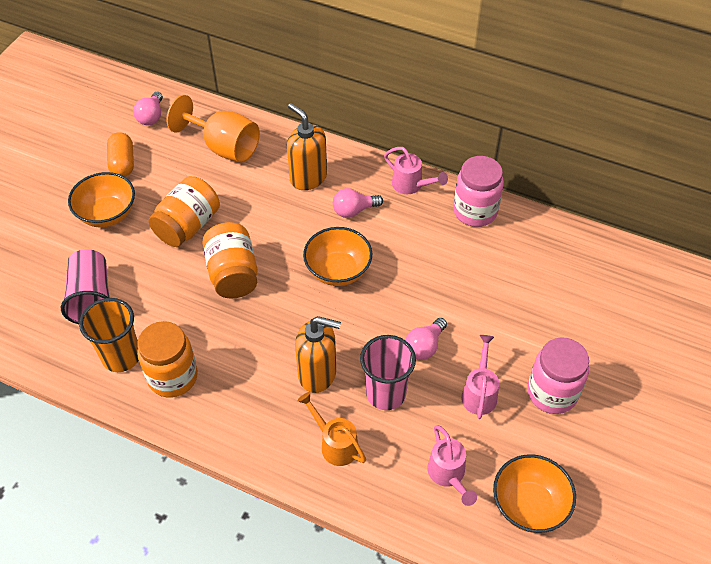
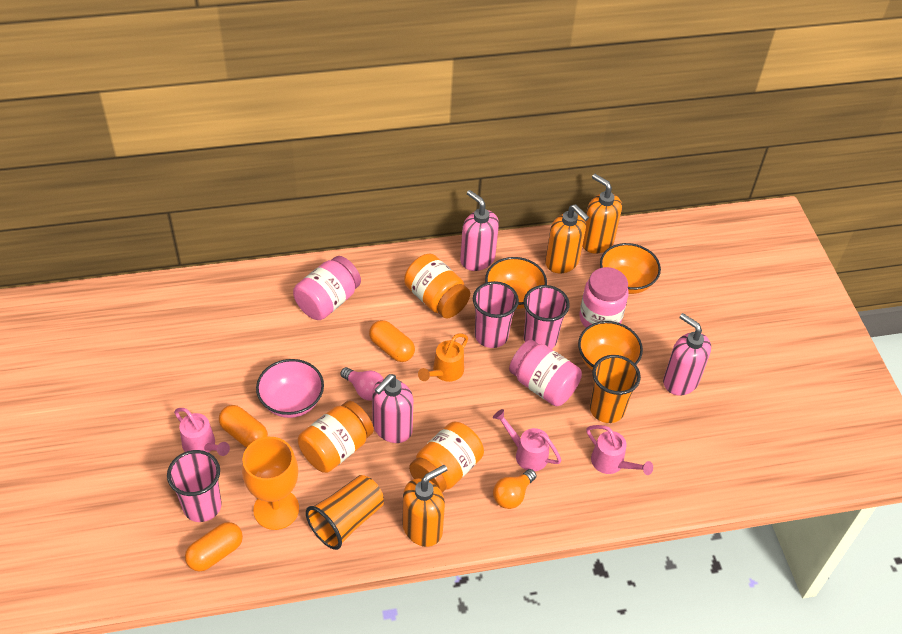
orange capsule: [107,132,134,177] = 1 -> [185,522,243,572] [219,405,268,447] [369,320,415,362] = 3
orange cup: [79,298,139,372] = 1 -> [306,475,384,550] [590,355,641,423] = 2
orange light bulb: none = 0 -> [493,469,536,509] = 1
orange soap dispenser: [287,103,327,190] [295,316,341,393] = 2 -> [402,465,448,547] [545,204,589,273] [582,174,622,254] = 3
pink bowl: none = 0 -> [256,359,324,418] = 1
pink cup: [61,249,110,324] [360,335,416,410] = 2 -> [167,450,222,522] [473,281,519,348] [524,285,570,349] = 3
pink jar: [453,156,504,227] [527,337,589,414] = 2 -> [293,256,361,320] [509,340,582,406] [580,267,629,328] = 3
pink light bulb: [133,92,163,125] [333,188,383,218] [405,318,447,360] = 3 -> [340,367,384,401] = 1
pink soap dispenser: none = 0 -> [372,374,413,443] [460,190,499,271] [663,313,711,395] = 3

